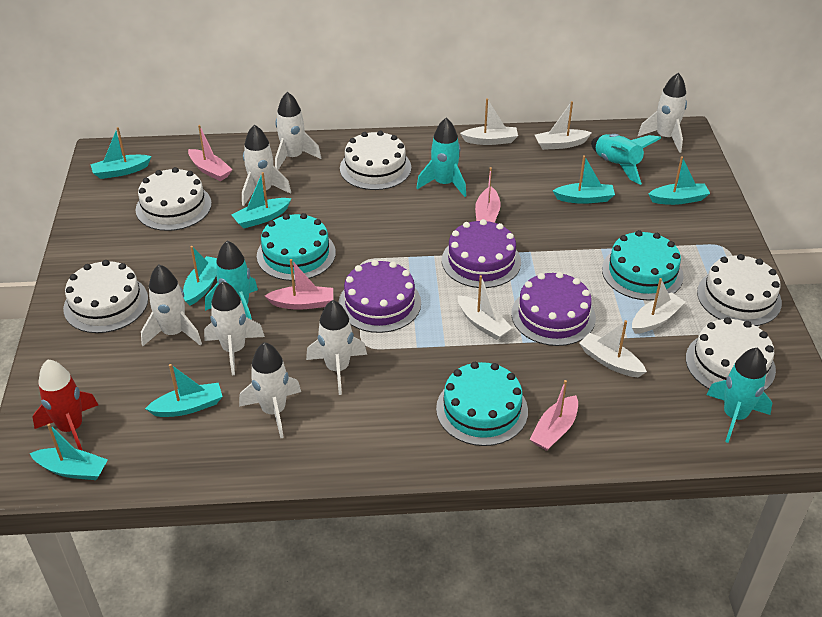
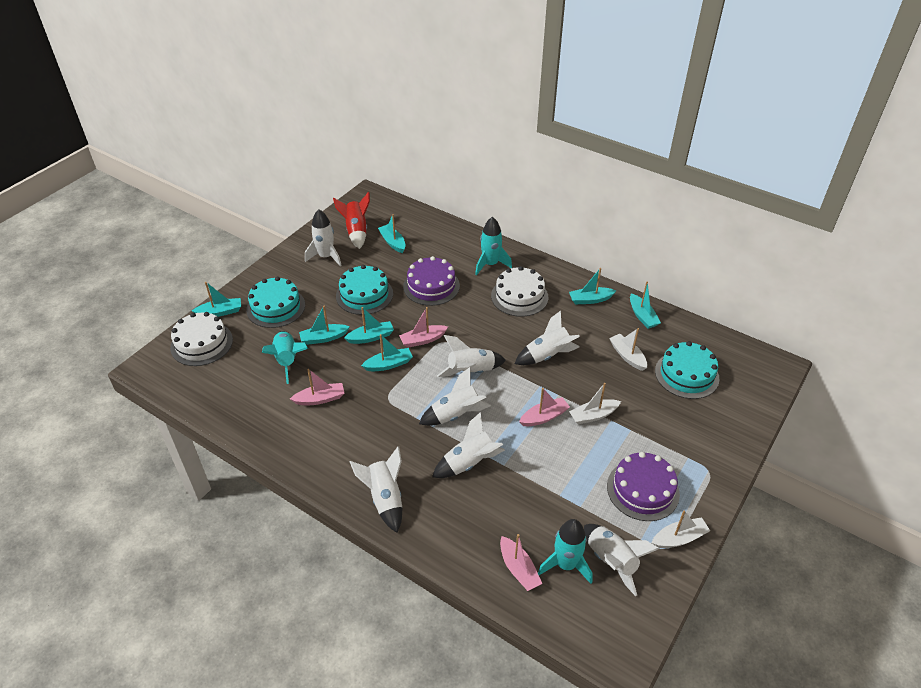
purple cake: [338,260,421,333] [442,219,521,288] [511,272,596,346] = 3 -> [403,256,460,306] [607,452,680,521] = 2
turquoise rocket: [205,240,258,320] [416,118,466,197] [591,134,661,185] [707,348,772,443] = 4 -> [262,331,308,384] [475,217,512,275] [538,519,593,584] = 3
white boat: [458,275,513,340] [460,98,518,145] [535,101,592,150] [579,320,647,377] [632,278,685,334] = 5 -> [569,383,621,424] [609,328,647,371] [651,510,710,548] = 3
white cake: [63,260,148,333] [136,167,212,231] [340,131,411,190] [686,317,776,391] [697,254,782,326] = 5 -> [170,312,233,366] [491,266,548,317] = 2

